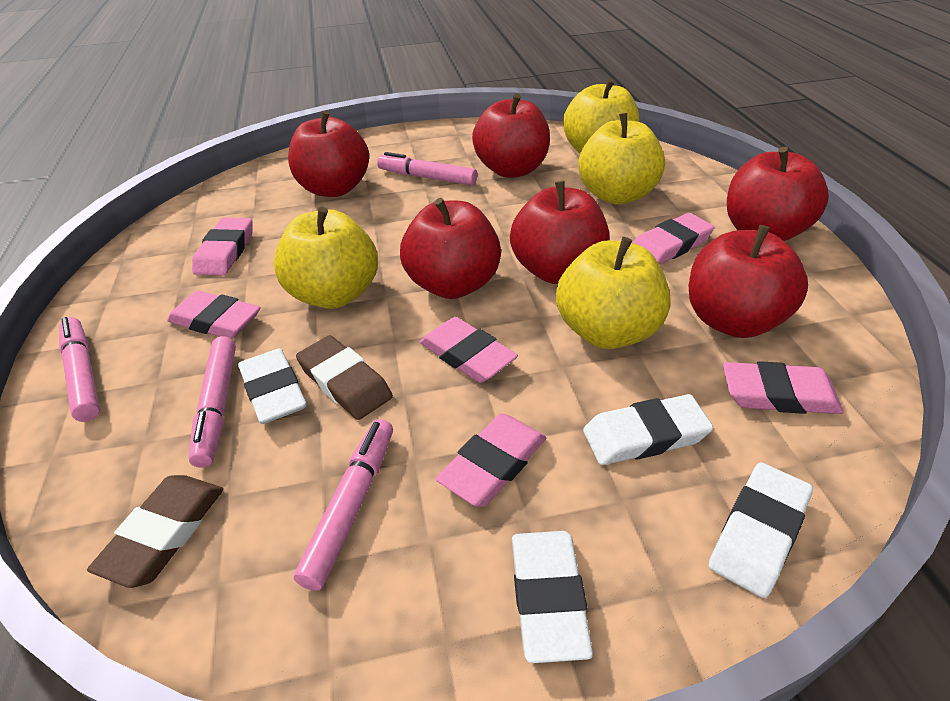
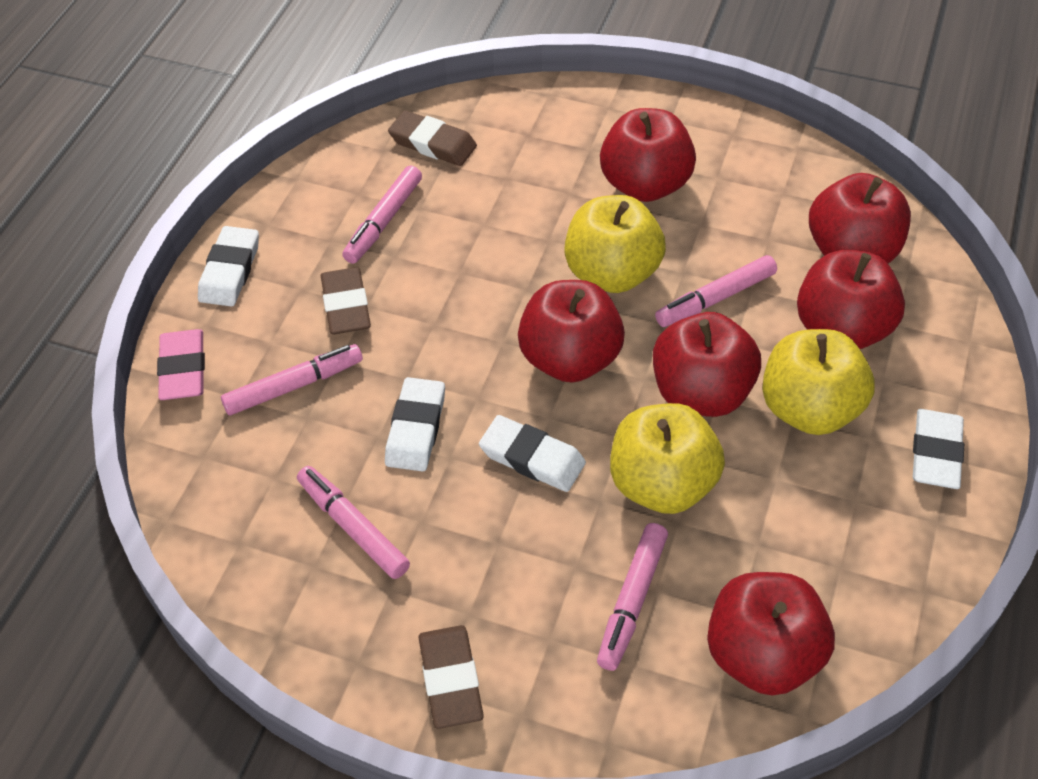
brown eraser: [87,475,223,588] [296,335,393,420] = 2 -> [321,267,371,334] [388,110,477,166] [419,625,484,729] = 3
pink eraser: [167,291,261,339] [192,217,252,276] [420,317,518,383] [436,413,546,506] [633,213,715,265] [723,361,843,414] = 6 -> [157,329,205,400] = 1
pink marker: [59,317,100,422] [188,336,236,468] [294,419,393,591] [377,152,477,185] = 4 -> [221,344,363,415] [297,466,410,579] [342,165,422,264] [597,523,668,671] [655,255,777,327] = 5
yellow apple: [274,207,378,309] [556,237,671,349] [563,78,639,153] [579,113,665,204] = 4 -> [564,195,666,293] [610,403,725,514] [762,329,875,435] = 3

